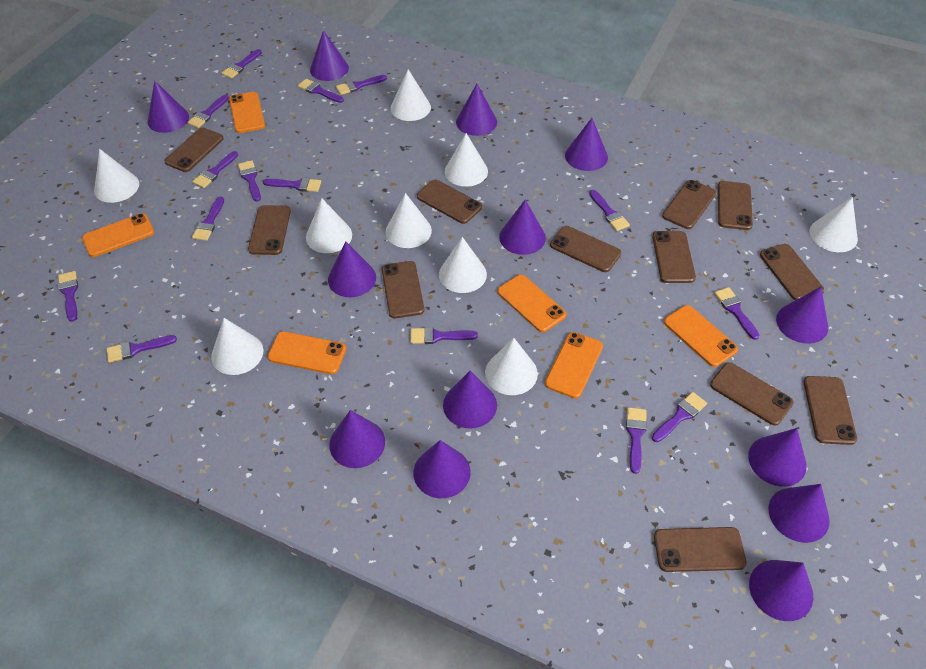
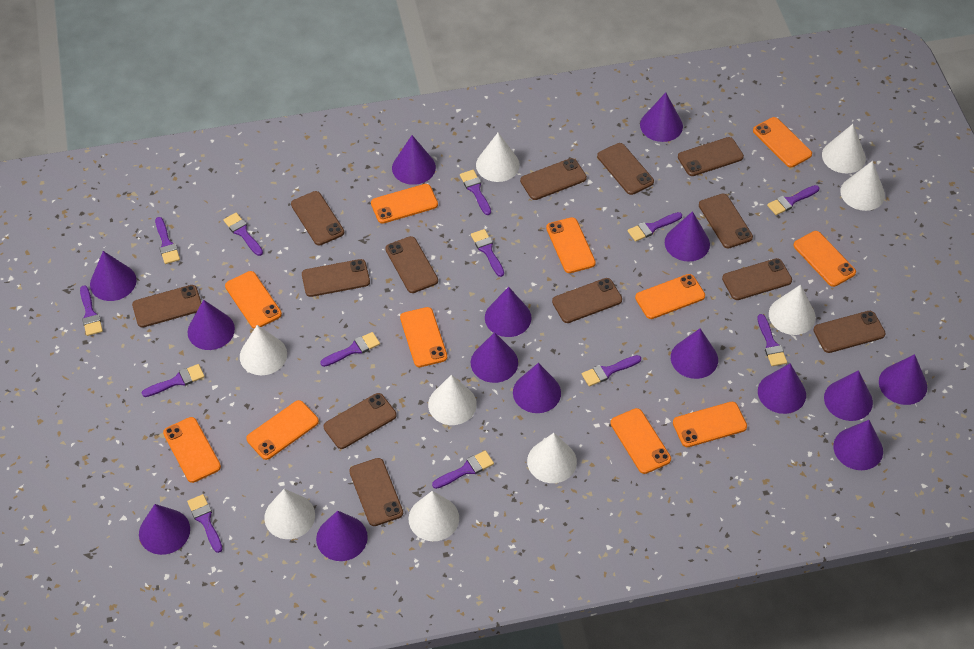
brown phone: [165,128,224,172] [248,205,291,255] [382,261,424,318] [417,180,482,224] [550,226,621,272] [652,231,696,283] [654,527,747,572] [662,180,716,229] [710,362,794,426] [718,181,753,230] [760,244,824,300] [803,376,857,445] = 12 -> [132,285,201,328] [291,191,344,245] [302,259,370,297] [324,393,397,449] [349,458,403,526] [385,236,438,293] [520,158,587,200] [552,278,622,323] [597,143,654,195] [678,137,744,176] [699,194,753,248] [722,258,792,300] [813,311,886,353] = 13
orange phone: [82,213,154,257] [229,92,265,133] [268,331,346,374] [498,275,566,332] [545,332,603,398] [664,305,738,367] = 6 -> [163,417,221,483] [225,271,282,329] [246,400,319,460] [371,184,438,224] [400,307,447,367] [546,217,596,273] [610,408,671,474] [635,274,705,319] [673,402,747,447] [753,117,812,168] [793,231,856,287] = 11
purple brush: [58,271,78,322] [107,335,177,363] [187,95,229,128] [192,151,238,188] [192,197,224,241] [221,49,262,79] [238,160,261,201] [263,178,321,192] [298,79,344,103] [336,75,387,95] [411,327,478,344] [589,190,630,231] [626,407,647,474] [652,392,707,442] [714,287,760,340] = 15 -> [80,285,103,336] [142,364,205,397] [155,217,180,264] [187,494,222,553] [223,213,263,256] [320,332,380,367] [432,451,494,489] [460,170,491,215] [471,229,504,277] [582,355,641,386] [628,212,682,242] [757,314,787,366] [767,185,819,215] = 13
purple cone: [147,81,189,133] [310,30,349,81] [328,241,376,297] [329,410,385,468] [414,440,471,498] [443,371,497,429] [456,84,497,136] [499,199,546,255] [565,118,608,171] [748,428,807,487] [749,560,813,621] [769,484,830,543] [776,287,828,344] = 13 -> [90,251,136,301] [139,504,190,555] [188,300,235,350] [316,511,368,561] [392,135,436,185] [471,332,518,383] [485,287,531,337] [513,363,561,413] [640,93,683,142] [665,211,710,262] [671,328,718,379] [758,363,806,414] [824,370,873,421] [833,420,883,470] [879,354,927,405] = 15

